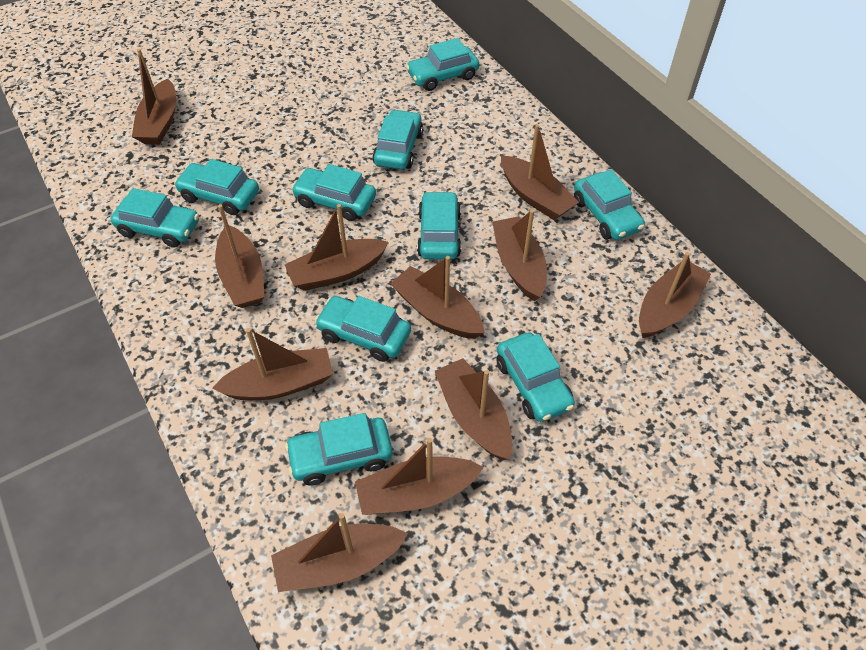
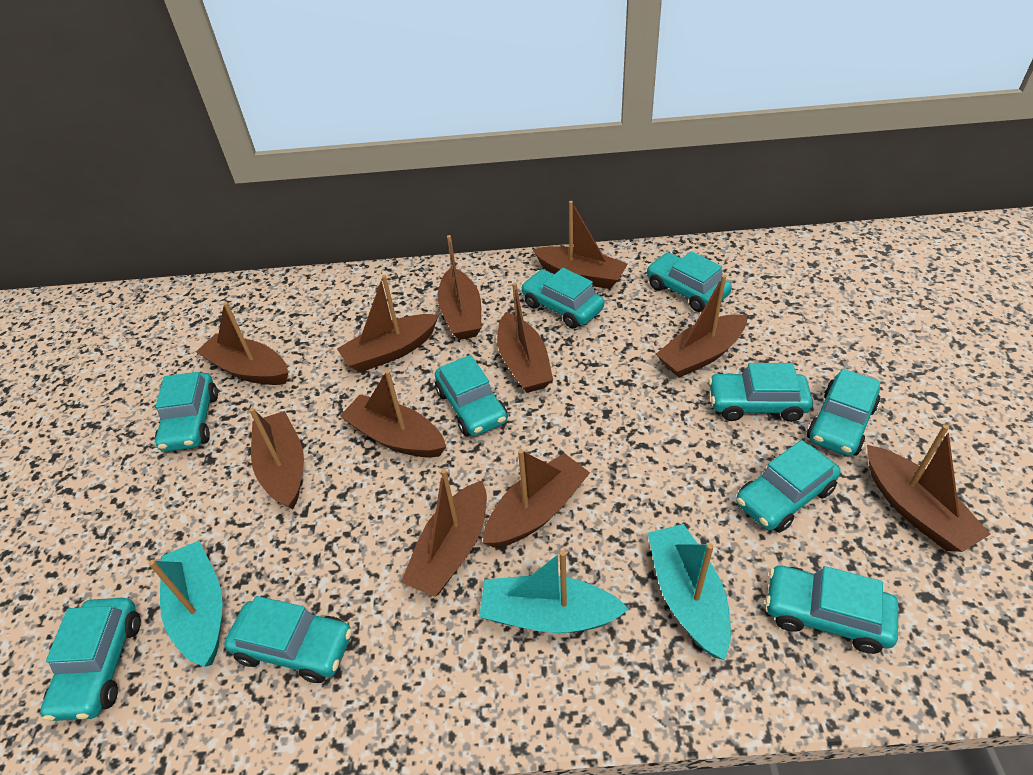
turquoise boat: none = 0 -> [148,541,223,667] [479,550,629,633] [648,524,731,660] = 3

